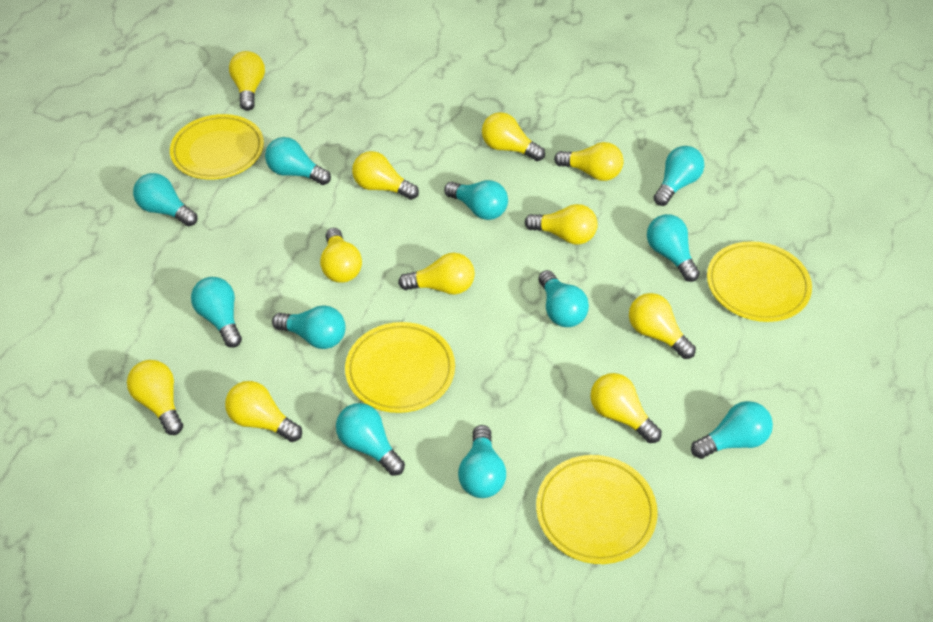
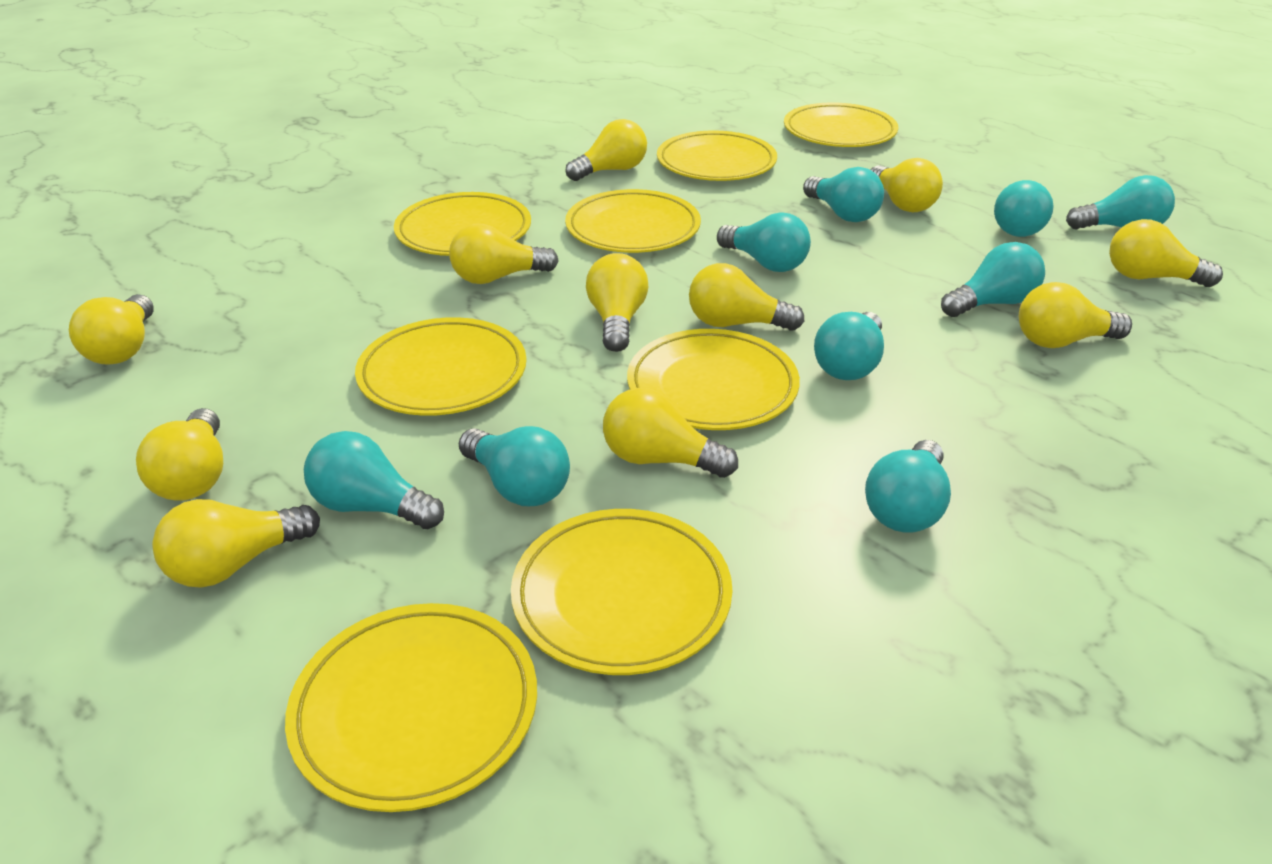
turquoise light bulb: [133,173,197,226] [191,277,242,348] [265,137,331,185] [272,305,346,349] [336,403,405,476] [444,180,508,220] [458,425,506,498] [538,270,589,327] [647,214,700,282] [654,146,704,206] [691,401,773,459] = 11 -> [304,431,444,529] [459,426,570,506] [717,213,811,272] [803,167,884,222] [814,312,884,380] [865,440,951,533] [941,242,1045,317] [994,180,1053,237] [1066,175,1175,229] = 9
yellow plate: [170,114,264,180] [345,322,455,413] [536,455,658,564] [707,241,812,322] = 4 -> [285,603,537,812] [355,317,527,416] [394,192,531,256] [511,509,732,675] [565,189,701,253] [627,329,800,430] [657,130,777,181] [784,103,898,147] = 8

